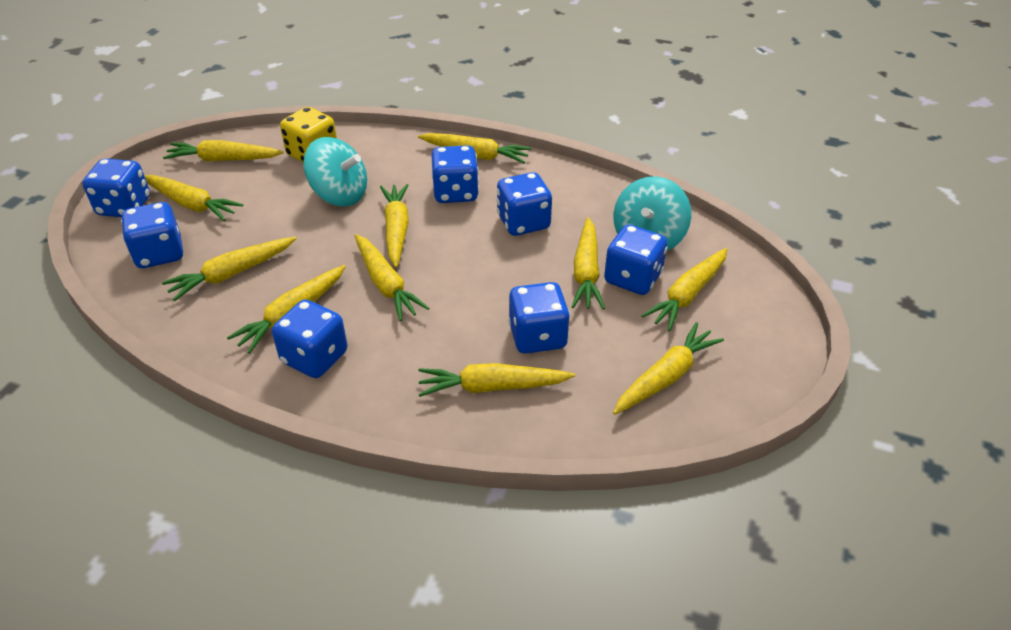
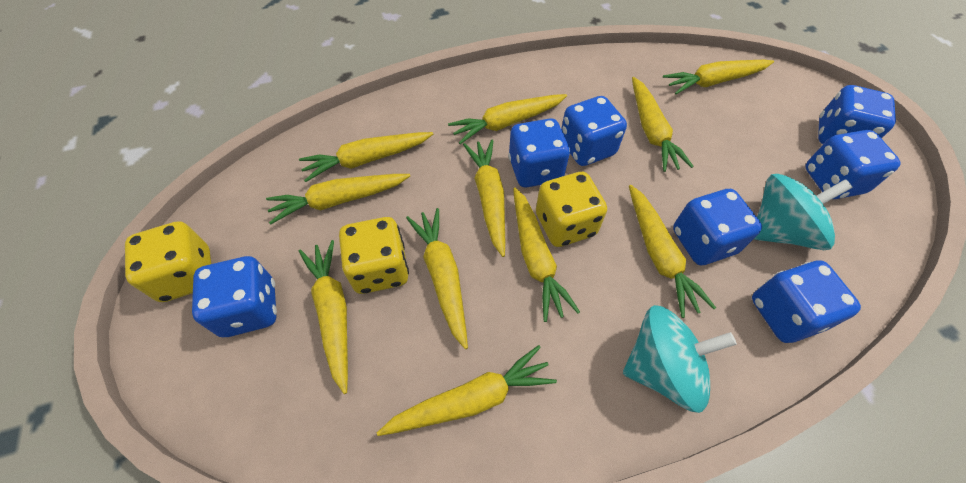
yellow dice: [280,107,337,163] = 1 -> [125,221,211,302] [339,217,409,294] [536,172,607,247] = 3

